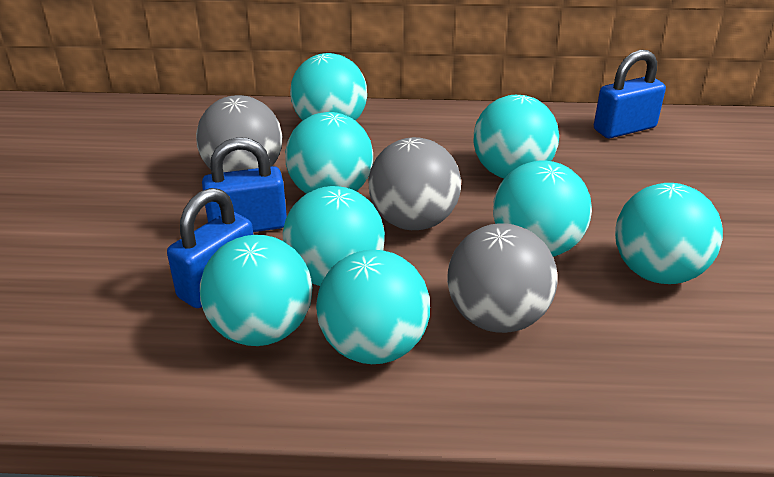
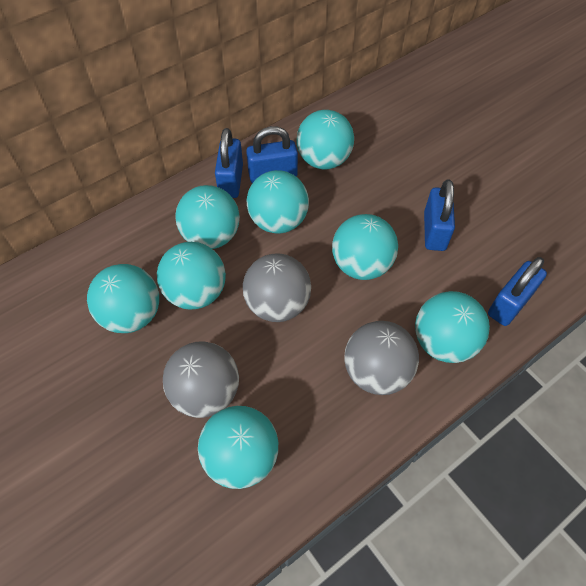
blue padlock: [167,188,253,308] [202,137,287,232] [594,50,666,138] = 3 -> [215,128,243,198] [246,126,298,183] [424,179,455,251] [488,257,547,326] = 4

